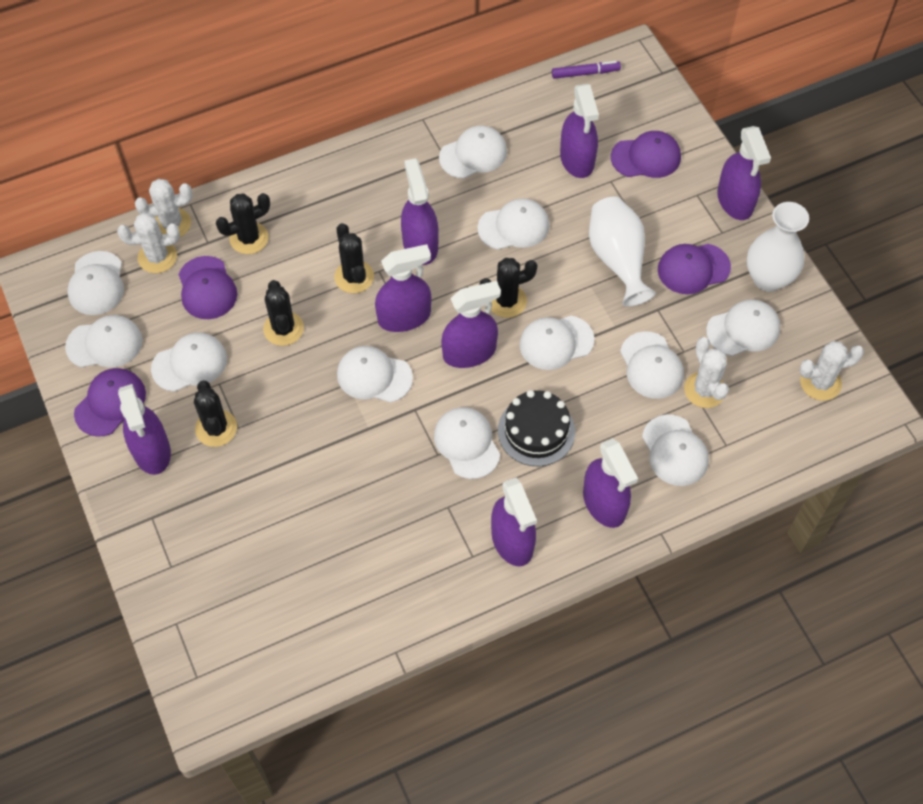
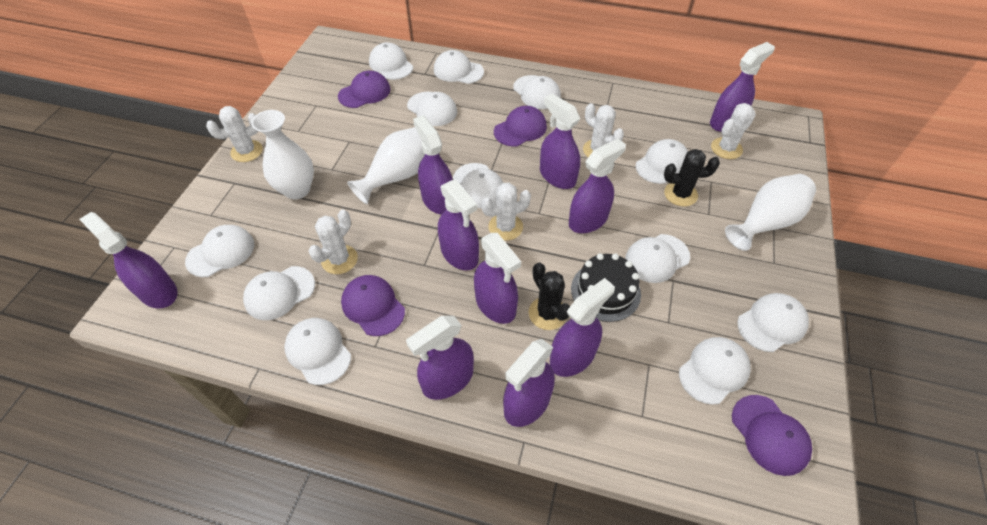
black cactus: [194,380,237,447] [216,193,270,254] [263,280,304,346] [334,223,374,293] [479,258,538,318] = 5 -> [529,263,570,330] [664,149,720,207] = 2
purple marker: [552,61,621,79] = 1 -> none = 0
purple spray bottle: [118,384,171,475] [375,244,431,332] [401,158,439,265] [441,281,501,368] [491,478,537,566] [560,84,599,178] [583,438,638,528] [717,126,771,220] = 8 -> [79,212,178,309] [406,316,474,400] [413,115,453,215] [438,179,479,270] [474,233,521,324] [503,339,555,427] [540,94,580,189] [550,278,615,377] [569,139,626,233] [710,42,775,132] = 10
white cactus: [117,213,180,273] [135,179,193,237] [684,337,729,408] [799,341,864,401] = 4 -> [206,106,263,162] [308,210,358,274] [481,183,531,241] [583,103,624,157] [711,103,756,159] = 5
white cap: [65,315,143,367] [67,251,124,315] [151,332,227,392] [337,346,413,403] [434,407,500,479] [439,126,507,179] [477,198,549,250] [519,316,594,370] [620,331,684,399] [642,415,709,486] [706,299,780,356] = 11 -> [185,225,254,277] [243,266,315,320] [284,318,351,385] [369,42,413,80] [407,92,457,126] [434,50,484,84] [453,163,503,208] [513,75,561,109] [625,234,690,283] [636,139,688,184] [679,337,751,405] [737,293,809,352] = 12
white vase: [589,196,656,307] [747,202,809,292] = 2 -> [251,110,314,199] [347,127,425,204] [725,174,816,251] = 3

